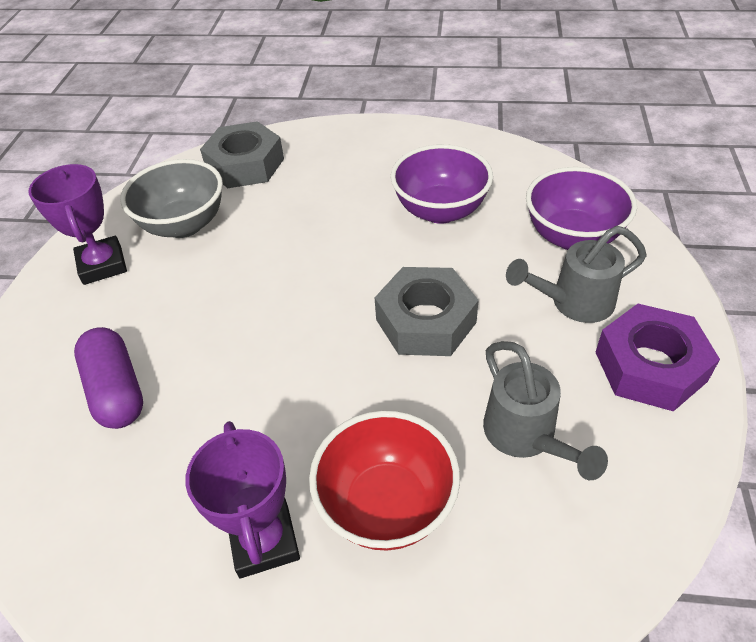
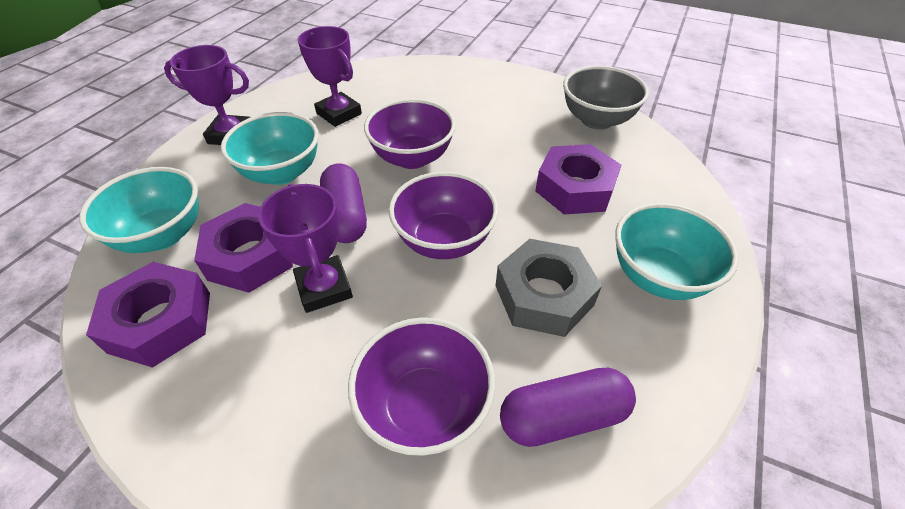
grey nut: [200,121,284,188] [375,267,479,356] = 2 -> [495,239,602,337] = 1
grey watering can: [483,341,608,480] [506,226,647,323] = 2 -> none = 0
purple bowl: [391,144,493,224] [526,167,637,250] = 2 -> [348,317,495,456] [364,99,456,169] [389,172,498,259] = 3
purple capsule: [74,327,143,429] = 1 -> [320,163,367,243] [500,368,636,447] = 2
purple nut: [595,304,720,411] = 1 -> [86,262,210,368] [194,203,293,293] [535,144,622,215] = 3
purple trophy: [28,164,127,285] [185,421,300,578] = 2 -> [164,45,251,145] [258,184,353,313] [298,26,362,127] = 3
red bowl: [309,411,460,551] = 1 -> none = 0
turquoise bowl: none = 0 -> [79,167,199,253] [221,112,319,185] [615,203,739,300] = 3

